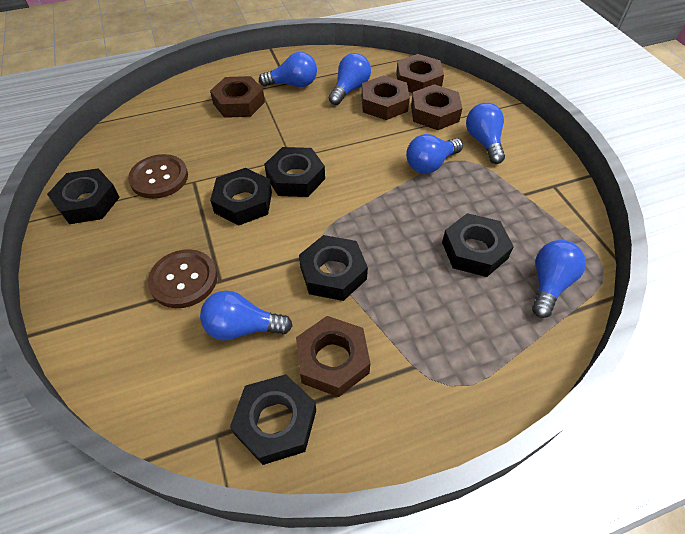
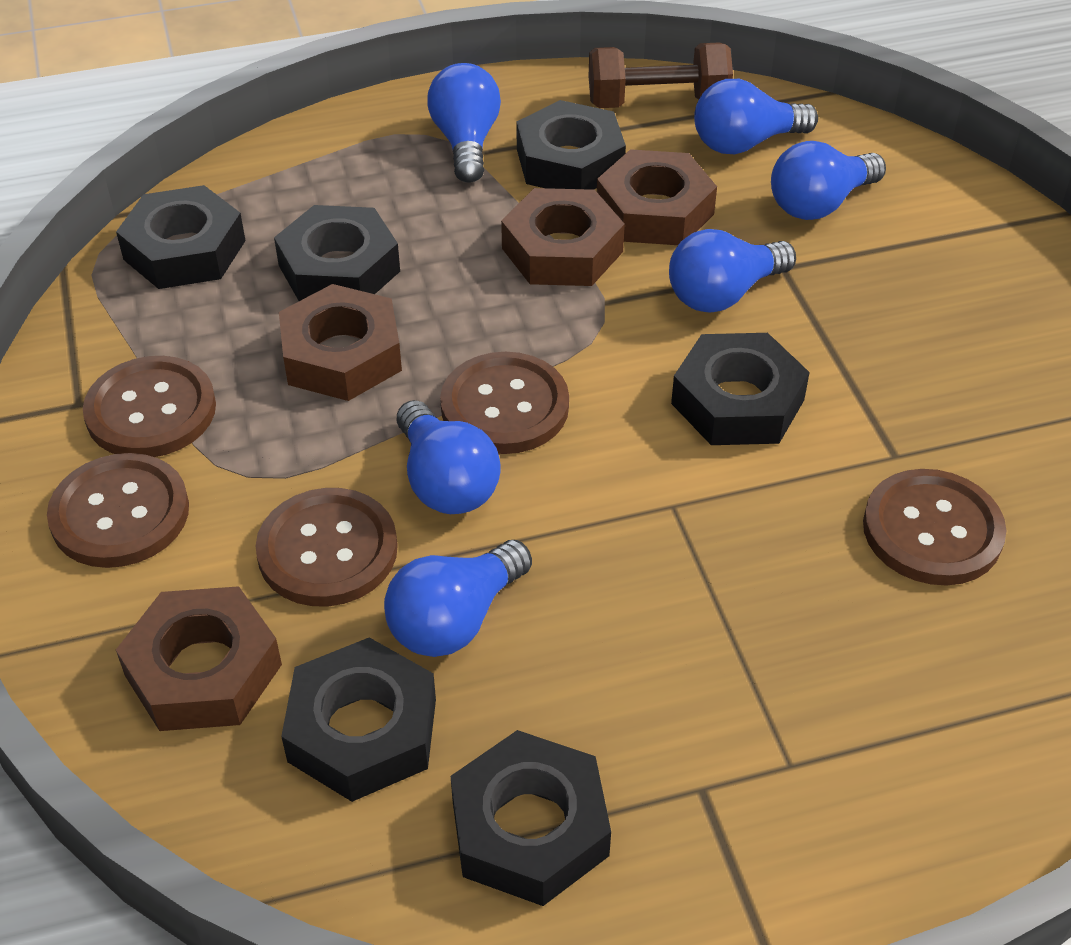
brown button: [128,154,188,199] [148,249,217,308] = 2 -> [47,453,189,568] [83,356,216,457] [256,488,398,606] [440,352,569,454] [863,469,1006,585] = 5
brown dumbbell: none = 0 -> [589,42,733,108] = 1
brown nut: [210,76,265,118] [296,316,371,397] [362,75,410,120] [396,54,444,93] [411,84,462,130] = 5 -> [116,586,282,731] [279,284,402,401] [501,188,625,286] [597,149,717,245] = 4

